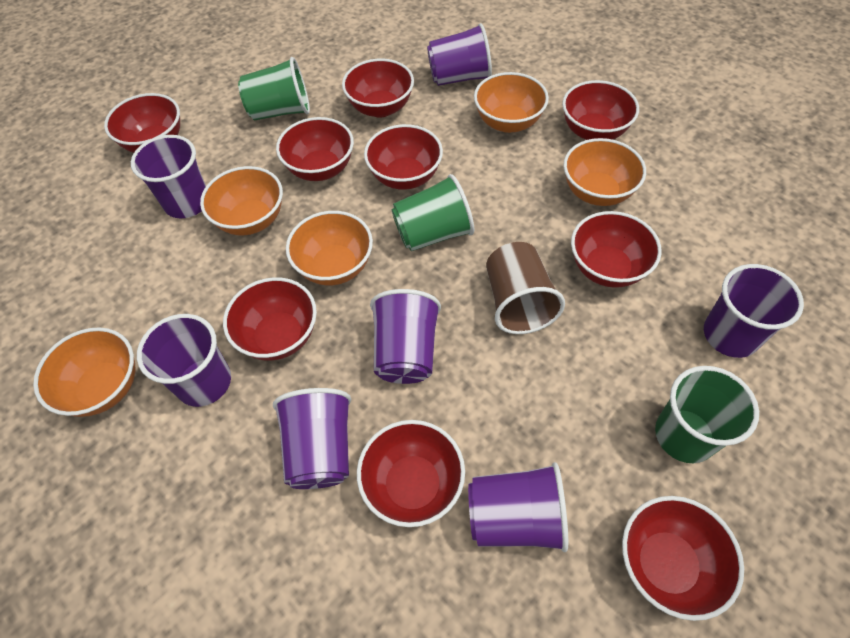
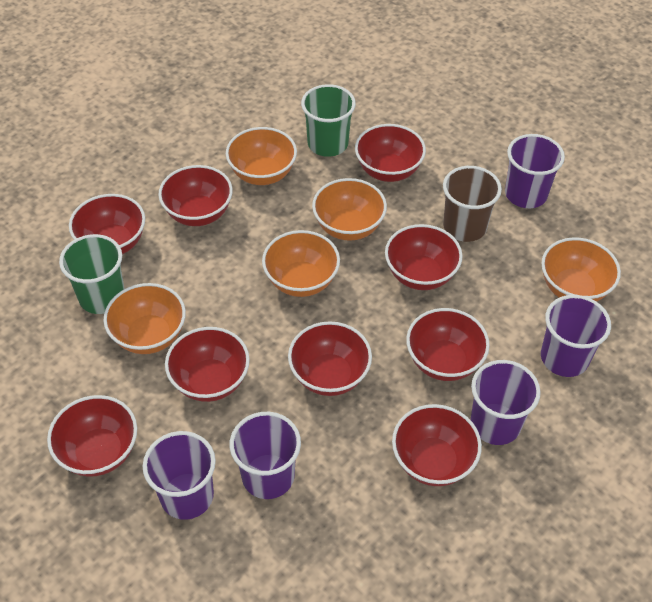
green cup: [238,57,310,121] [391,174,474,251] [655,366,759,463] = 3 -> [59,234,125,314] [301,84,356,157] = 2
purple cup: [131,135,206,219] [137,314,231,407] [273,388,351,489] [370,289,441,384] [427,23,492,86] [468,462,568,552] [704,264,804,358] = 7 -> [143,431,216,520] [230,412,301,499] [470,360,541,445] [505,134,565,208] [541,295,611,377] = 5

